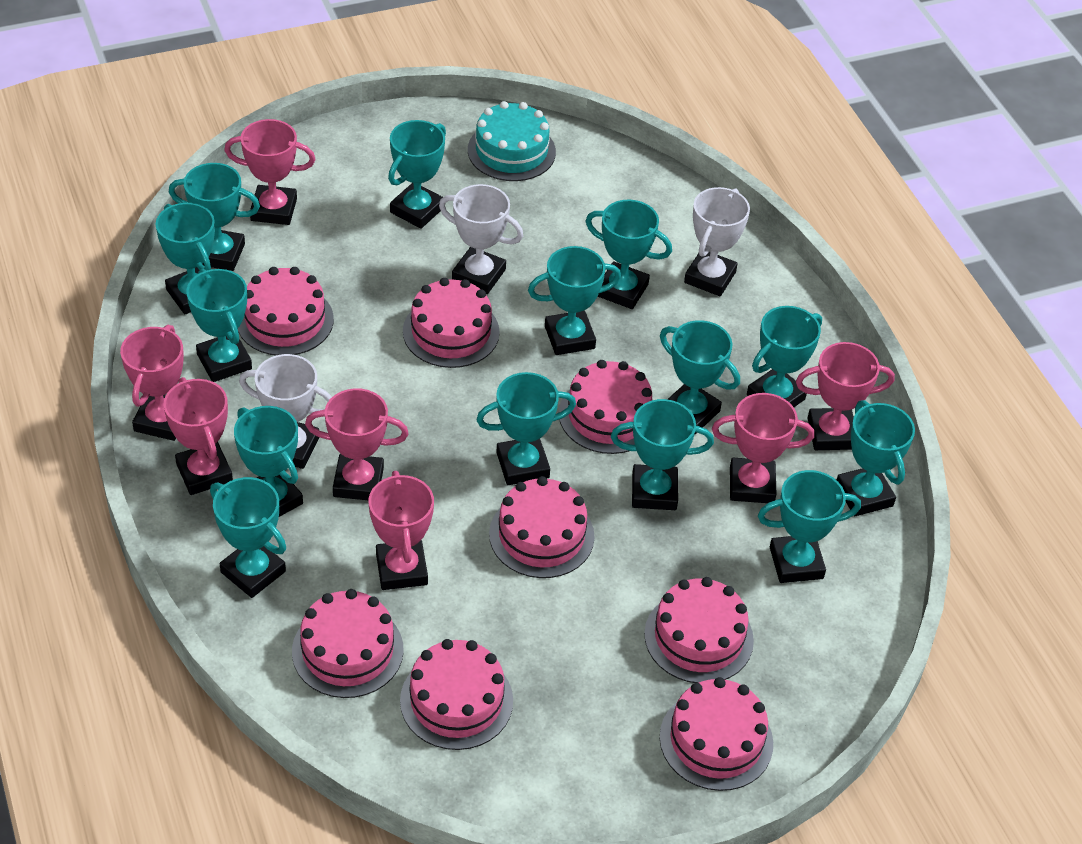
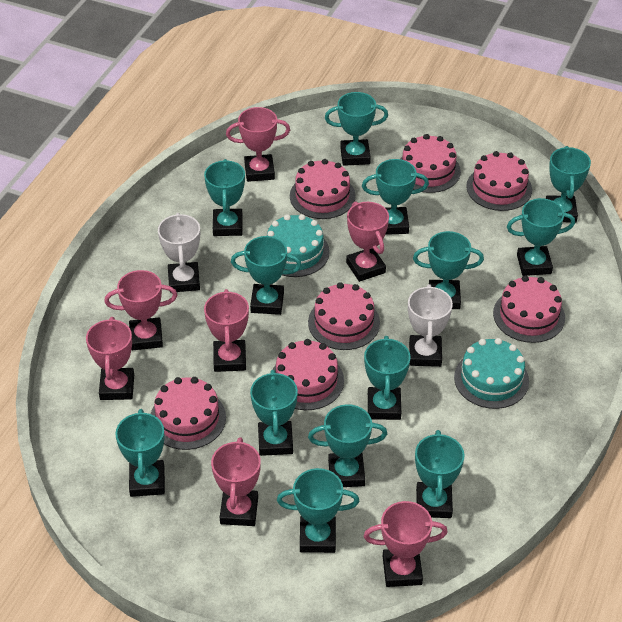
pink cake: [238,267,334,356] [292,589,404,698] [400,639,513,750] [403,278,500,368] [489,476,595,578] [559,360,653,454] [644,577,754,683] [660,677,773,791] = 8 -> [150,377,226,450] [272,339,344,410] [290,159,356,219] [308,282,380,350] [400,134,461,193] [466,151,532,211] [493,276,565,343] = 7
turquoise cake: [468,101,556,181] = 1 -> [267,214,330,277] [454,338,529,409] = 2
turquoise trophy: [156,203,215,314] [169,163,260,271] [186,269,252,382] [210,477,286,598] [234,406,303,517] [388,120,446,229] [476,372,576,485] [528,246,621,355] [585,199,672,309] [611,399,714,510] [660,320,740,435] [747,306,822,407] [758,470,861,583] [837,400,915,516] = 14 -> [115,409,165,497] [204,159,245,236] [231,236,302,315] [250,370,298,456] [277,468,359,553] [308,404,387,487] [325,92,388,166] [362,159,429,235] [364,336,411,420] [413,231,484,309] [415,430,464,518] [507,198,575,276] [546,146,591,223] = 13
white trophy: [239,354,332,469] [439,184,523,294] [684,187,750,296] = 3 -> [158,213,200,293] [408,284,453,367] = 2

